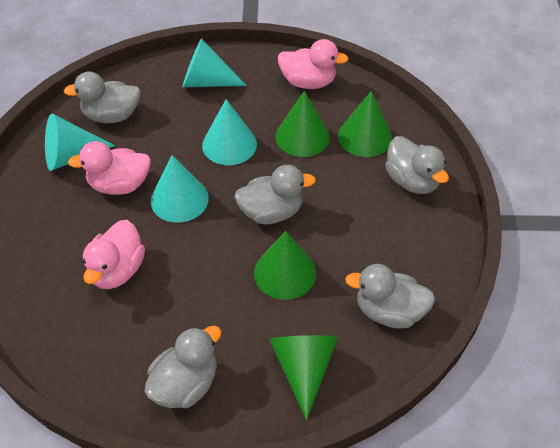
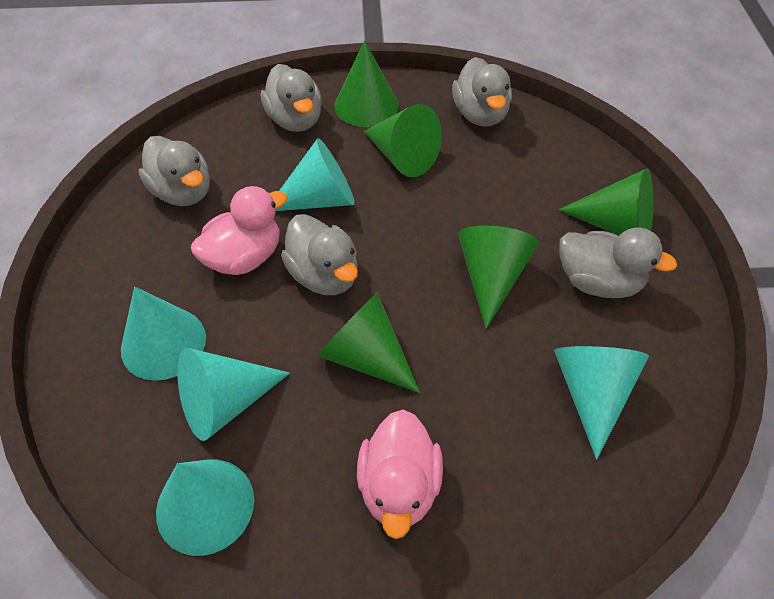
green cone: [254,231,316,300] [269,335,338,420] [276,91,330,157] [338,91,392,157] = 4 -> [317,292,420,393] [334,40,399,127] [364,104,442,177] [458,225,539,329] [558,169,653,236] = 5
pink duck: [68,141,151,195] [82,220,145,289] [278,39,349,89] = 3 -> [191,186,288,275] [357,409,443,539] = 2
turquoise cone: [45,114,115,171] [151,155,209,223] [182,38,247,87] [202,99,257,165] = 4 -> [121,287,206,381] [156,460,254,556] [178,348,290,441] [276,138,355,211] [554,346,649,460] = 5

